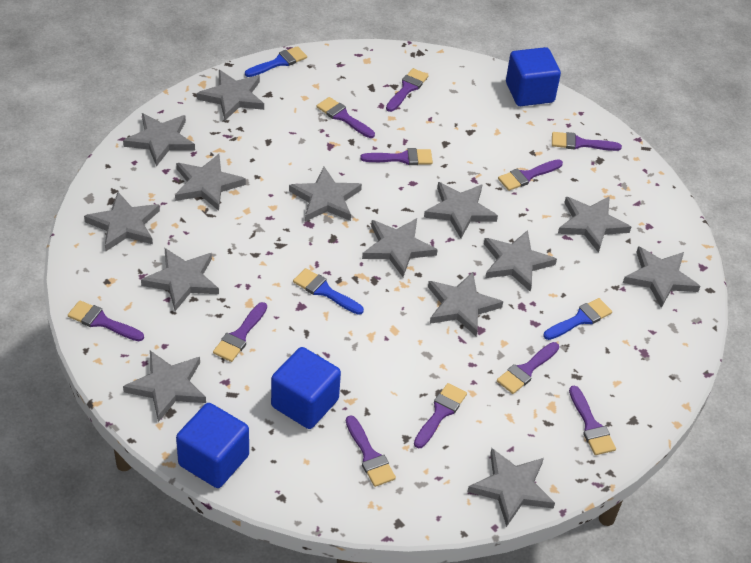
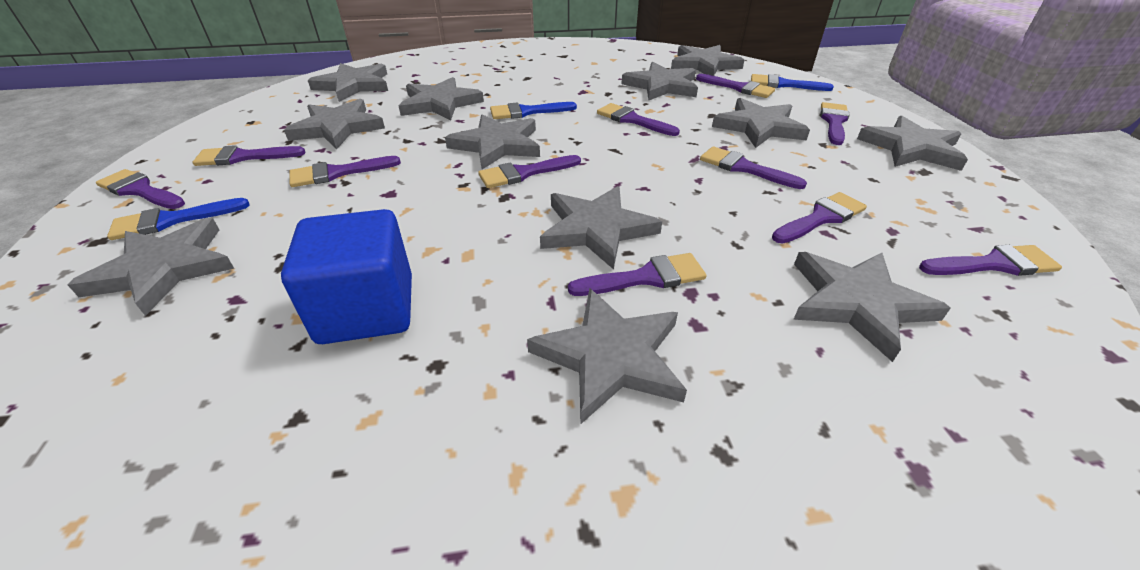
blue cube: [176,403,249,488] [271,347,341,429] [506,47,561,106] = 3 -> [281,209,412,344] = 1
grey star: [84,192,160,251] [123,113,195,167] [123,351,206,422] [141,248,219,311] [175,154,246,211] [197,70,264,120] [289,167,362,222] [362,218,438,277] [424,182,498,238] [428,272,503,336] [468,448,555,527] [484,230,557,292] [558,196,631,253] [623,246,700,308] = 14 -> [68,218,234,316] [284,99,385,149] [308,63,388,102] [399,77,484,120] [445,114,540,169] [527,288,687,424] [540,186,662,270] [621,62,698,101] [671,45,745,76] [712,98,810,148] [793,252,951,362] [857,116,968,171] = 12

